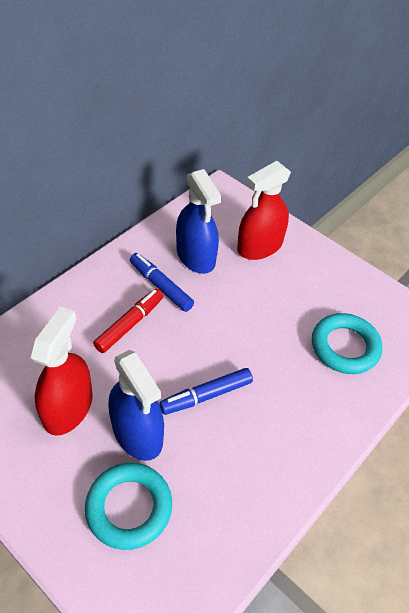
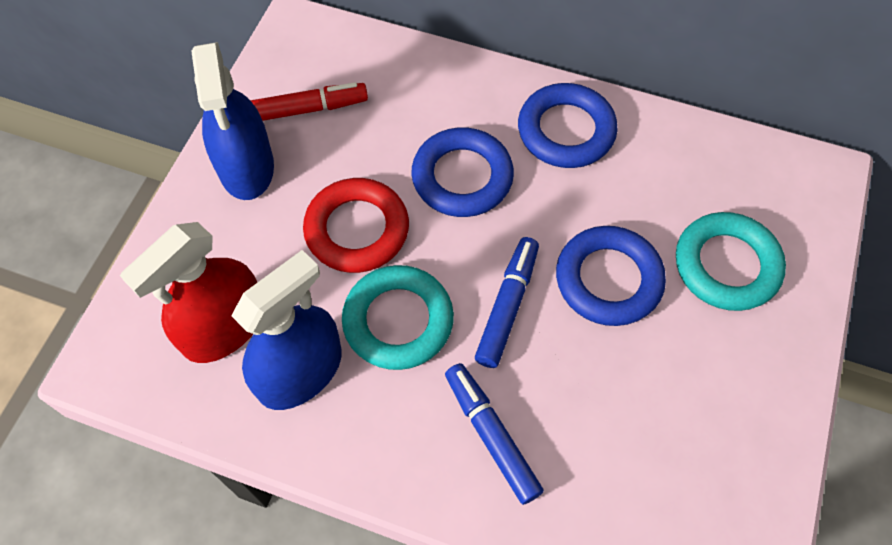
blue ring: none = 0 -> [411,127,514,217] [518,83,618,168] [556,226,666,326] = 3
red ring: none = 0 -> [303,178,409,273] = 1
red spray bottle: [31,306,93,436] [237,161,291,260] = 2 -> [120,222,257,363] = 1

